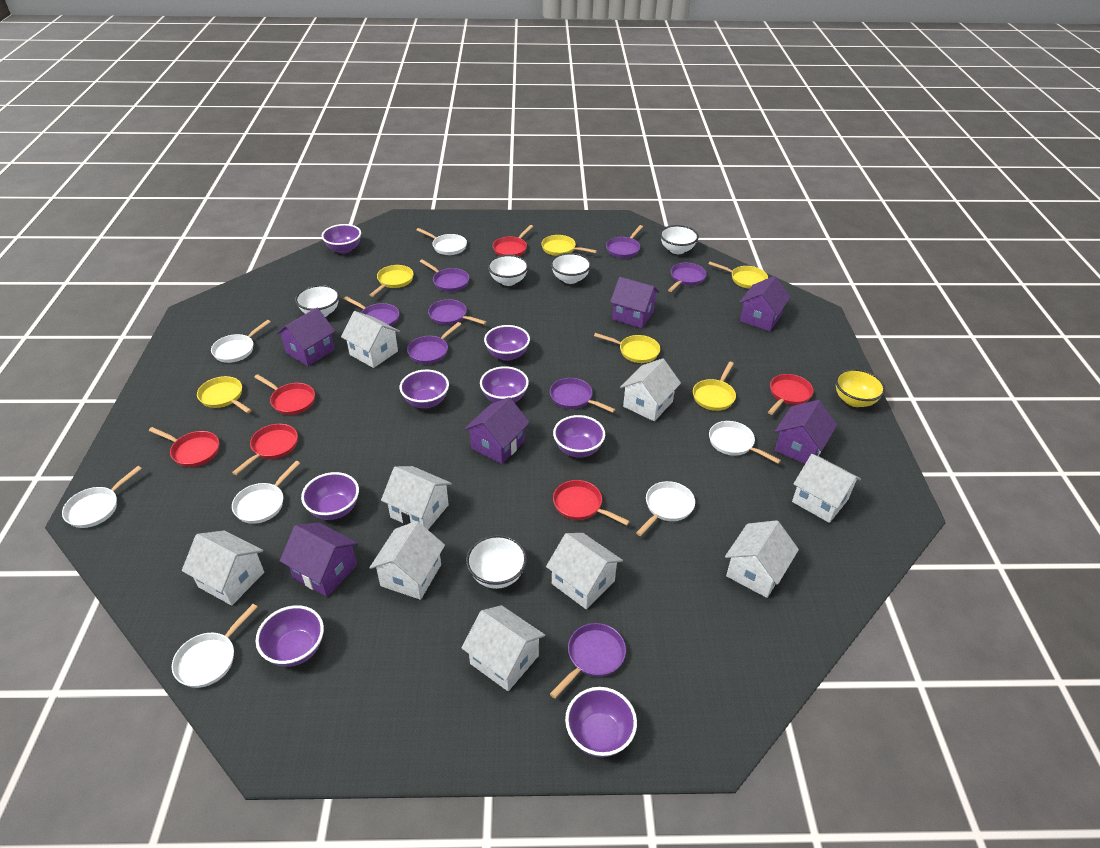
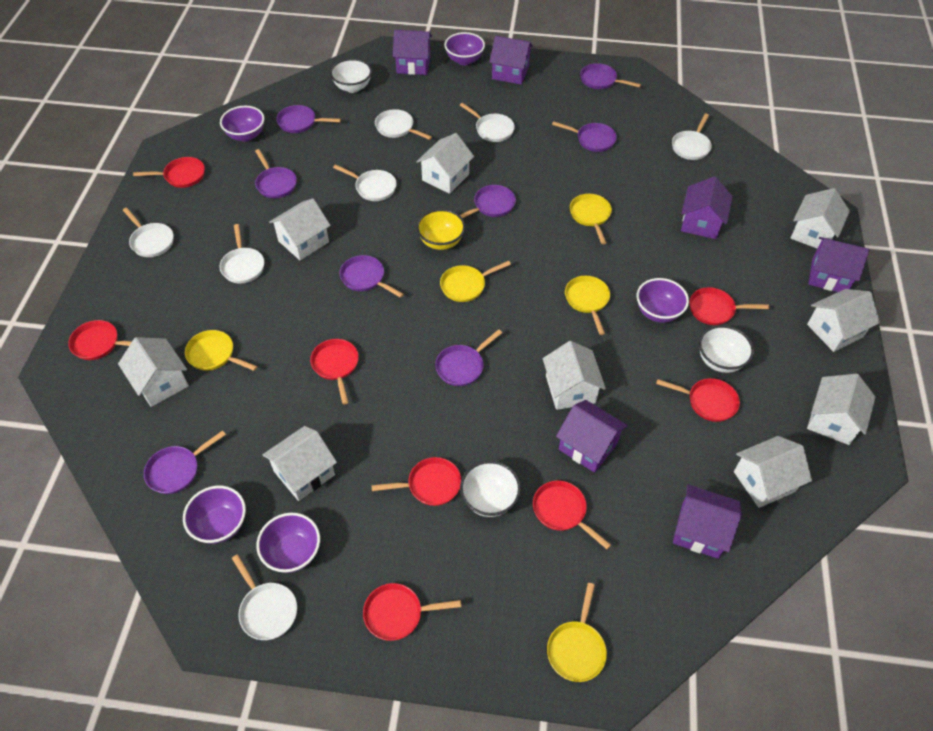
purple bowl: [256,605,324,667] [301,472,359,520] [322,224,361,254] [400,370,449,408] [480,366,529,403] [484,325,530,361] [553,415,605,457] [565,687,637,757] = 8 -> [183,486,246,544] [220,106,264,142] [256,513,320,573] [444,32,485,65] [637,278,689,323] = 5
red pan: [149,427,219,467] [232,424,298,475] [254,374,315,415] [493,225,533,256] [553,480,630,525] [768,374,813,415] = 6 -> [68,320,132,360] [133,157,205,188] [310,339,359,404] [363,583,461,641] [371,457,461,506] [533,481,611,549] [656,378,740,422] [690,287,769,325] = 8
white bowl: [295,285,340,317] [466,535,527,589] [488,255,529,286] [551,253,591,284] [660,225,699,254] = 5 -> [330,59,372,93] [460,461,521,517] [699,325,754,373] = 3
yellow pan: [197,376,252,413] [370,265,414,297] [541,235,597,256] [594,333,660,363] [693,362,736,411] [709,262,768,289] = 6 -> [185,330,257,371] [440,261,511,302] [547,583,607,682] [565,276,610,335] [570,194,612,244] = 5

